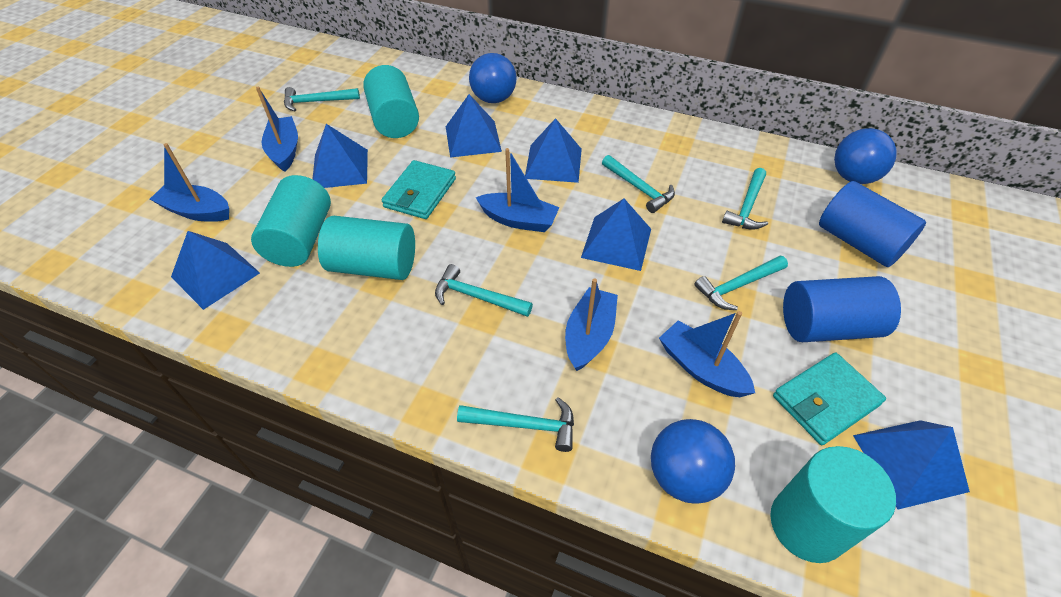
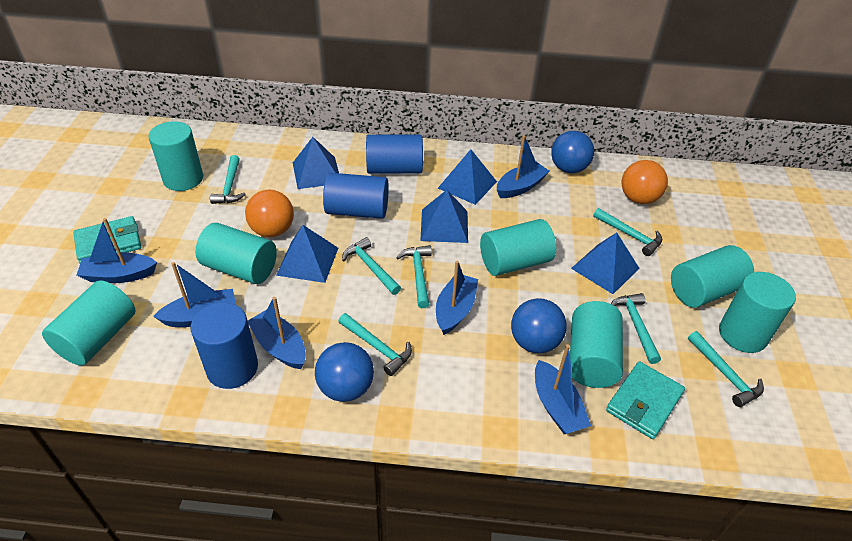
blue boat: [150,143,229,222] [256,86,298,172] [476,148,560,232] [565,278,618,371] [659,311,755,397] = 5 -> [77,218,157,283] [153,262,236,327] [248,297,306,369] [436,261,478,335] [497,135,549,198] [535,344,591,434] = 6
blue cylinder: [783,276,901,342] [819,181,926,267] = 2 -> [191,302,258,389] [323,173,389,219] [366,134,423,174] = 3
blue pyramid: [171,231,260,310] [313,124,368,188] [446,94,502,158] [525,118,582,183] [581,199,651,271] [853,420,970,509] = 6 -> [276,225,338,283] [293,137,339,189] [420,190,468,243] [438,149,497,205] [571,232,640,294] = 5
orange ball: none = 0 -> [245,190,294,237] [622,160,668,204] = 2
turquoise cylinder: [251,175,331,267] [318,216,415,280] [363,65,419,138] [770,446,896,563] = 4 -> [42,281,136,366] [149,121,203,191] [196,223,277,284] [480,219,556,276] [570,301,623,388] [671,245,754,308] [719,272,796,353] = 7
turquoise hammer: [284,87,360,111] [435,264,533,317] [457,397,574,452] [602,155,675,213] [694,256,788,310] [722,168,768,230] = 6 -> [210,155,246,204] [338,313,412,376] [342,237,401,295] [396,245,432,308] [593,208,662,256] [611,293,661,364] [688,331,764,407] = 7

